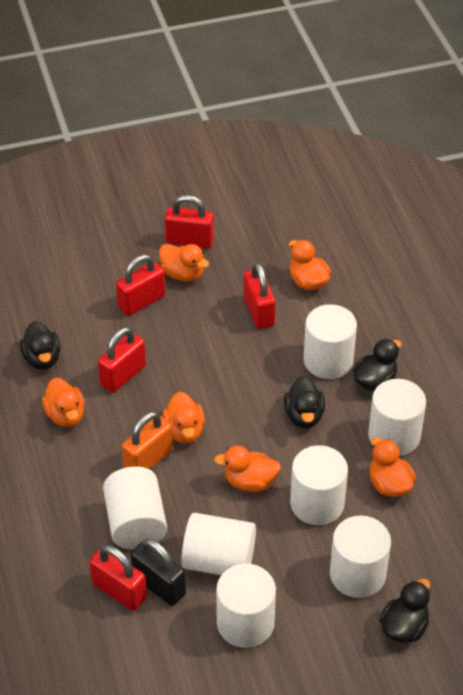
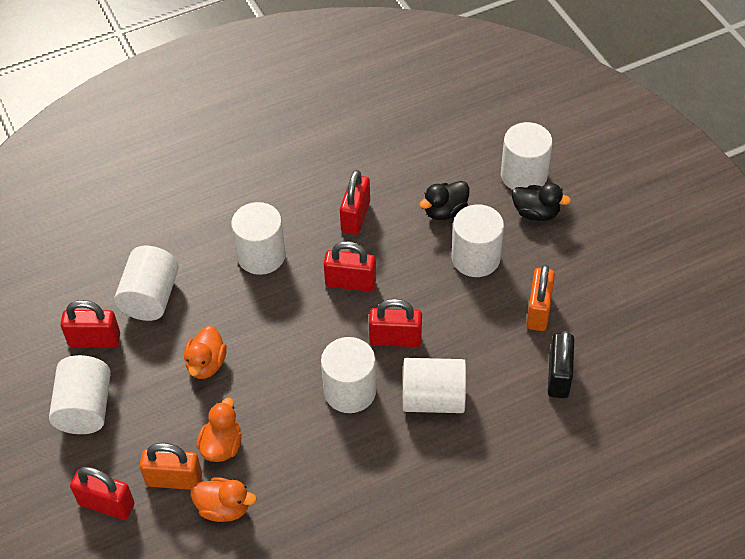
black duck: [20,321,60,370] [284,377,325,428] [353,339,402,391] [379,578,430,643] = 4 -> [419,181,470,220] [512,183,571,221] = 2
orange duck: [42,378,85,427] [159,244,209,282] [163,392,205,443] [214,446,281,492] [289,240,331,290] [370,437,416,497] = 6 -> [184,326,227,379] [190,477,257,522] [196,398,242,462] = 3
orange padlock: [122,412,173,469] = 1 -> [139,443,202,490] [526,264,555,331] = 2

